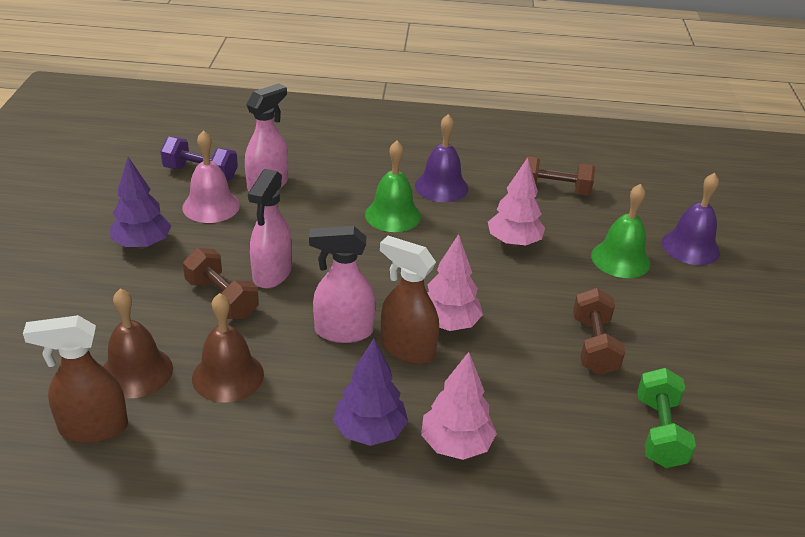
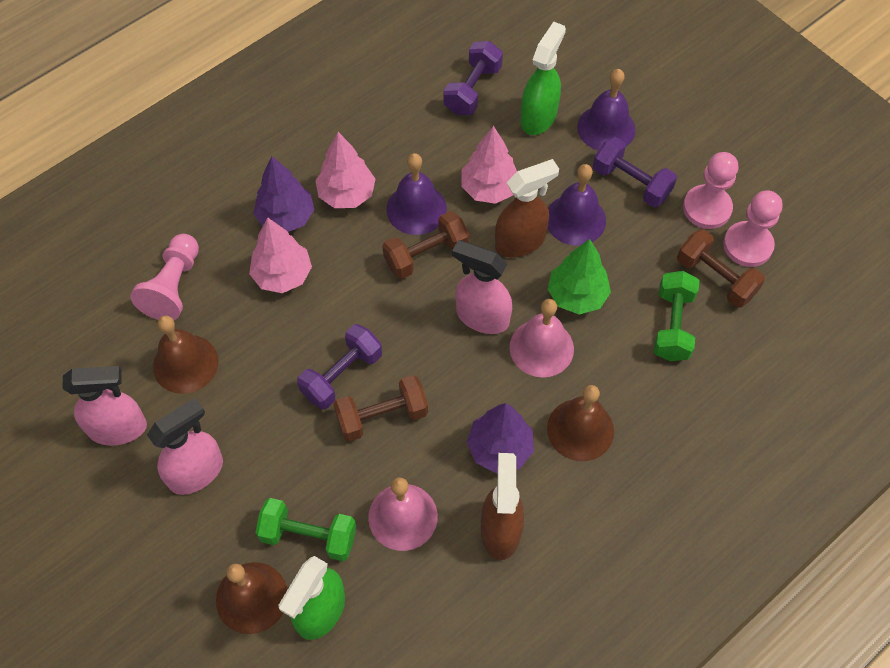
brown bell: [103,289,173,398] [192,293,264,403] = 2 -> [153,315,218,394] [216,562,287,634] [547,385,614,461] = 3
green bell: [365,141,421,232] [591,184,651,278] = 2 -> none = 0
green dumbbell: [637,368,696,468] = 1 -> [255,498,356,561] [654,271,699,361] = 2
green spray bottle: none = 0 -> [279,556,345,640] [520,22,566,135] = 2
green tree: none = 0 -> [548,239,611,315] = 1
pink bell: [182,130,240,223] = 1 -> [368,477,438,551] [510,299,574,378] = 2
pink pawn: none = 0 -> [130,234,199,320] [683,152,738,229] [723,190,783,267] = 3
purple bell: [415,114,468,202] [662,173,720,265] = 2 -> [386,153,447,235] [548,164,606,246] [577,69,635,150] = 3
purple dumbbell: [160,137,238,181] = 1 -> [297,324,382,409] [444,41,503,115] [593,137,677,208] = 3

